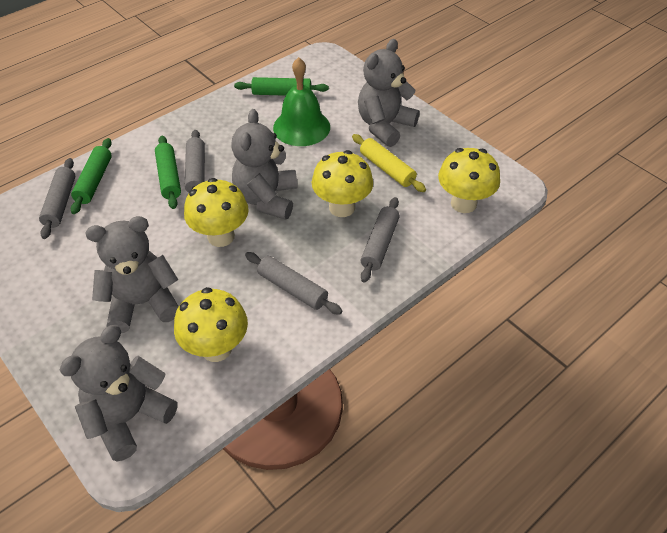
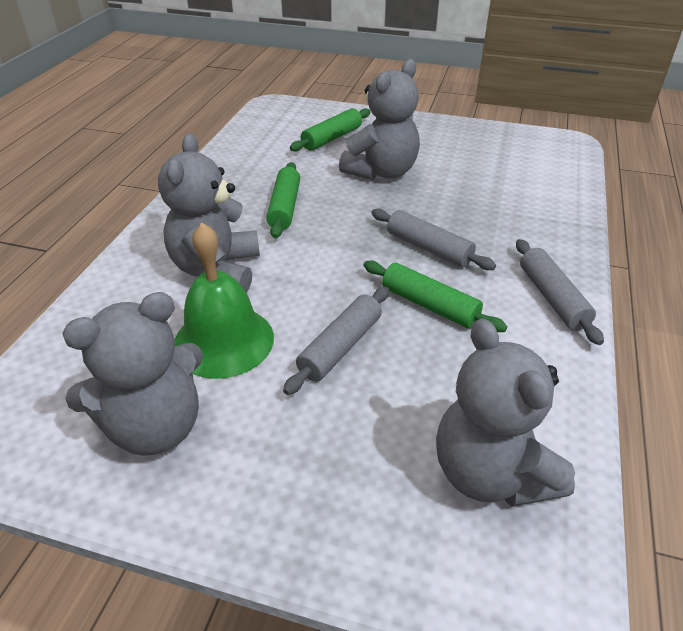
grey rolling pin: [39,158,75,239] [185,130,205,193] [245,252,342,315] [361,197,400,282] = 4 -> [283,287,389,395] [371,209,496,270] [516,239,604,345] = 3
yellow mushroom: [174,287,248,362] [184,178,249,247] [312,150,373,217] [438,148,500,213] = 4 -> none = 0
yellow rolling pin: [352,134,426,192] = 1 -> none = 0

